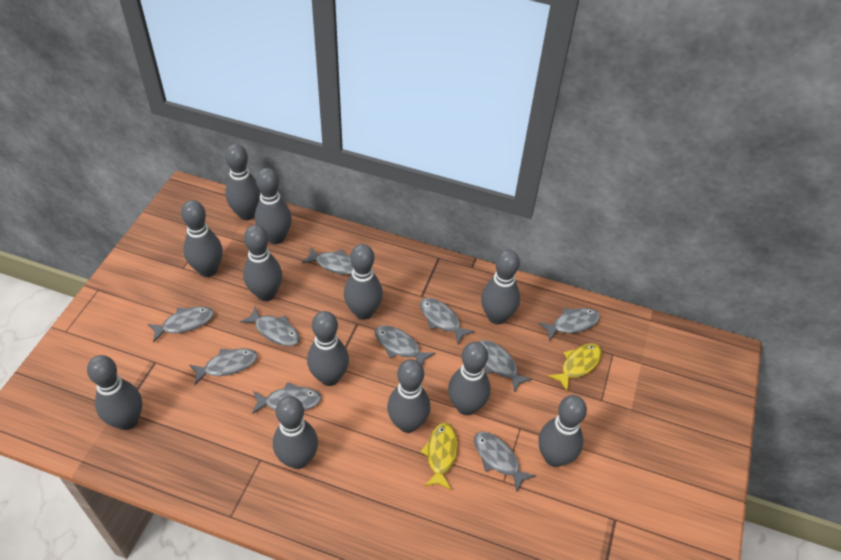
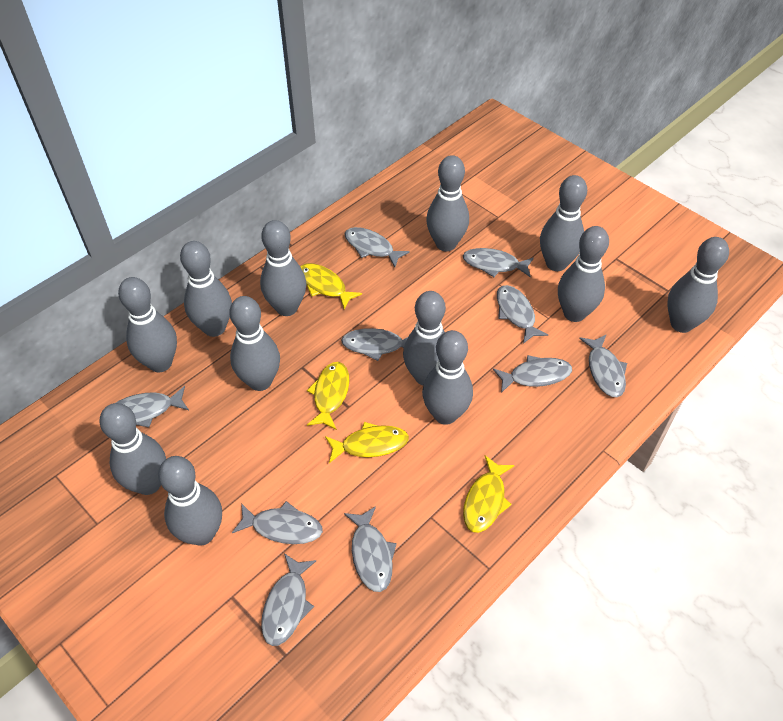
yellow fish: [420,423,458,490] [548,344,602,391] = 2 -> [300,263,362,309] [307,362,349,430] [325,422,409,463] [463,455,515,533] = 4

